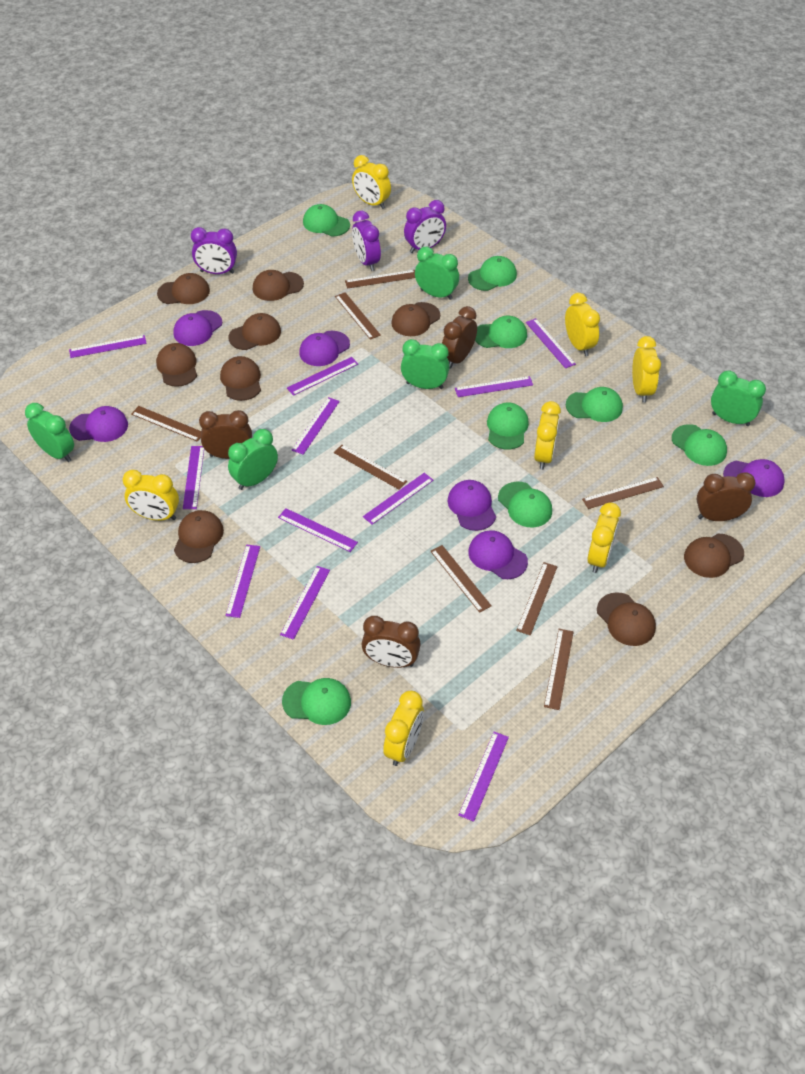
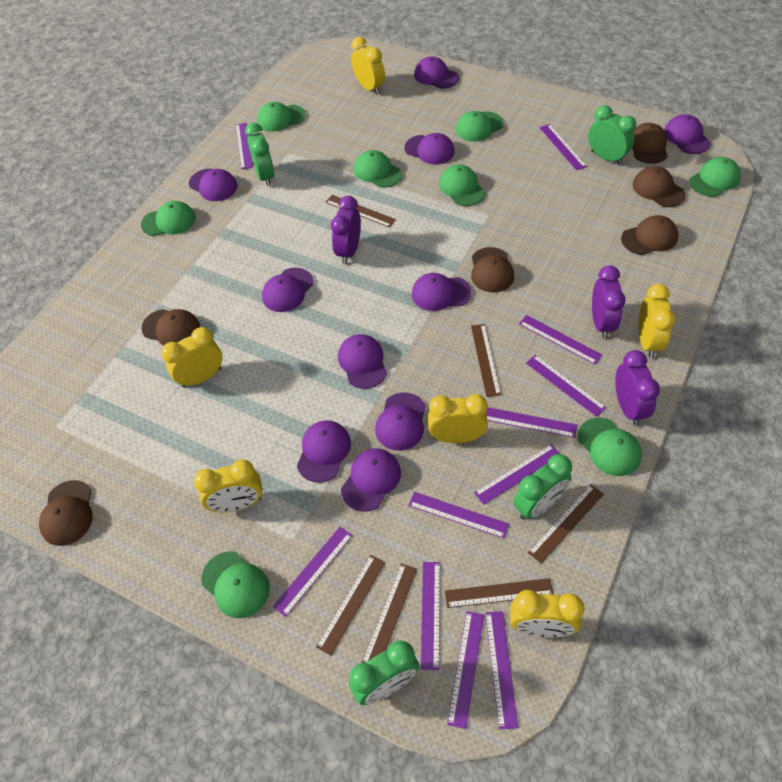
brown cap: [156,343,197,387] [157,273,210,304] [174,510,224,563] [220,356,261,401] [228,313,281,350] [253,270,304,301] [391,302,440,336] [597,592,656,646] [684,534,744,578] = 9 -> [39,480,93,546] [141,309,200,346] [471,247,514,292] [621,215,679,255] [632,123,668,164] [633,166,686,207] = 6
brown clock: [199,410,252,459] [362,616,421,668] [442,306,477,369] [697,472,755,521] = 4 -> none = 0
brown ruler: [131,406,201,442] [334,445,407,490] [335,292,381,340] [345,270,415,289] [430,545,492,613] [516,562,558,635] [544,629,574,710] [582,477,664,509] = 8 -> [316,555,385,656] [325,195,396,228] [361,563,417,663] [445,578,554,608] [471,324,501,397] [528,484,604,563] = 6
green clock: [25,403,74,462] [228,429,278,490] [401,339,450,389] [415,247,459,300] [711,371,766,426] = 5 -> [245,123,275,187] [349,640,419,705] [513,454,572,520] [588,105,636,165] = 4
purple cap: [69,406,128,442] [173,310,222,346] [299,331,350,366] [448,480,496,531] [468,530,528,579] [723,459,785,497] = 6 -> [189,169,238,201] [262,268,314,312] [297,420,351,483] [338,334,387,389] [341,448,401,512] [375,392,426,451] [404,133,455,165] [412,273,472,311] [414,57,459,89] [664,114,711,154] = 10
yellow clock: [123,470,179,521] [352,155,391,209] [383,691,424,766] [534,401,561,470] [565,293,600,356] [587,502,621,573] [632,336,661,403] = 7 -> [161,327,222,388] [194,460,263,512] [351,37,385,95] [428,394,488,443] [510,590,585,637] [638,284,676,358] = 6

